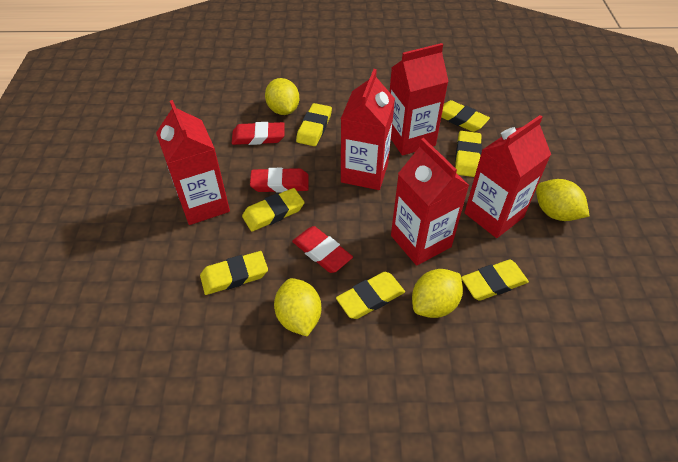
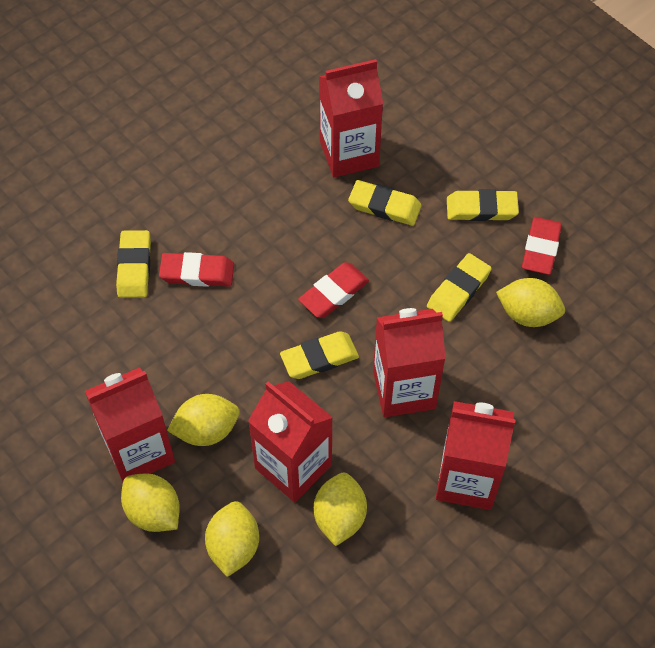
yellow eraser: [200,251,268,295] [242,188,305,232] [296,103,332,146] [336,272,405,319] [441,100,490,132] [455,131,482,177] [461,259,529,301] = 7 -> [116,230,151,298] [280,331,359,379] [348,180,422,226] [427,253,492,322] [447,189,519,221] = 5
yellow lemon: [265,78,299,115] [274,278,321,336] [412,269,463,318] [536,179,589,221] = 4 -> [121,473,180,532] [167,394,240,446] [205,501,259,577] [314,473,367,546] [496,278,565,327] = 5

